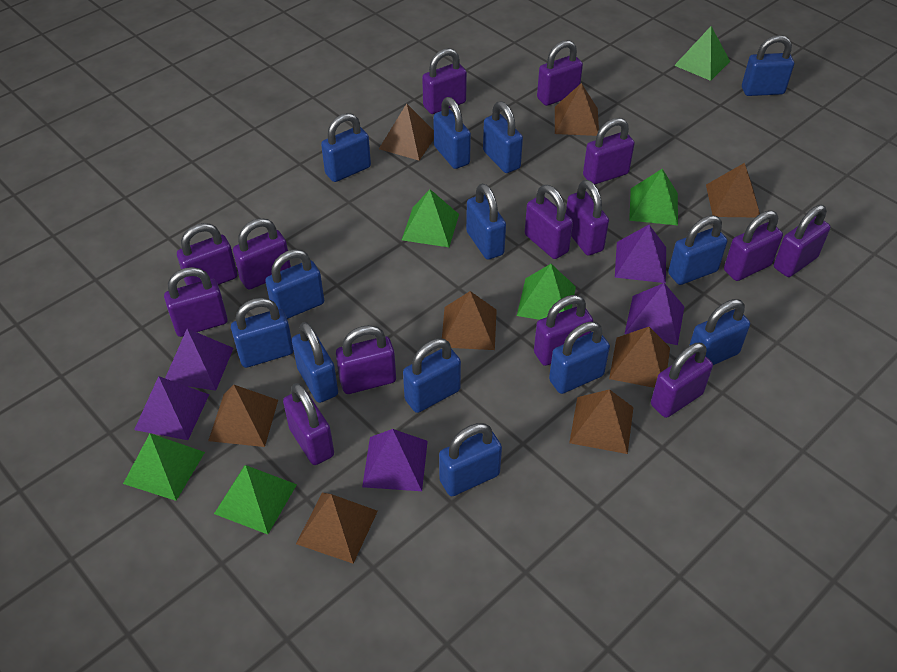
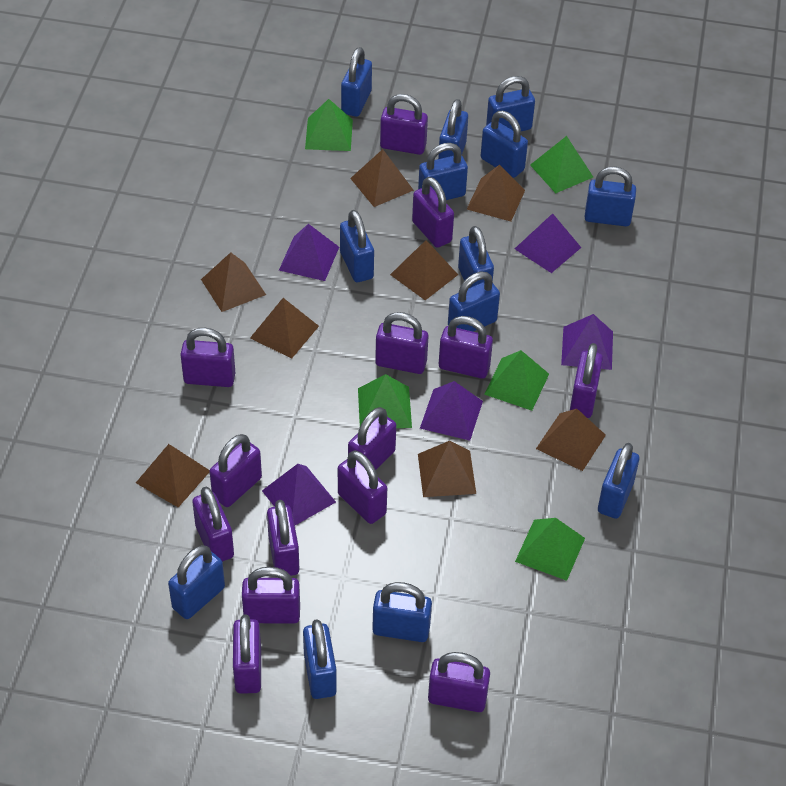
green pyramid: [123,433,205,501] [214,465,297,534] [402,189,459,247] [517,264,576,320] [629,169,678,225] [674,26,730,81] = 6 -> [305,99,353,151] [358,374,412,428] [484,350,549,411] [515,518,585,581] [530,136,593,193] = 5

